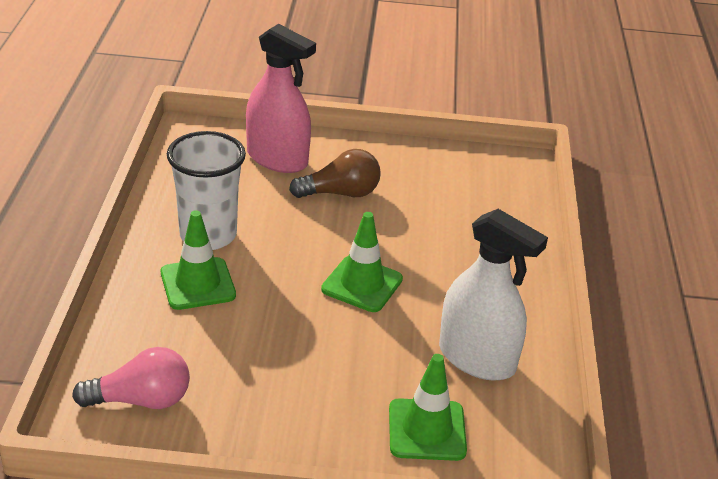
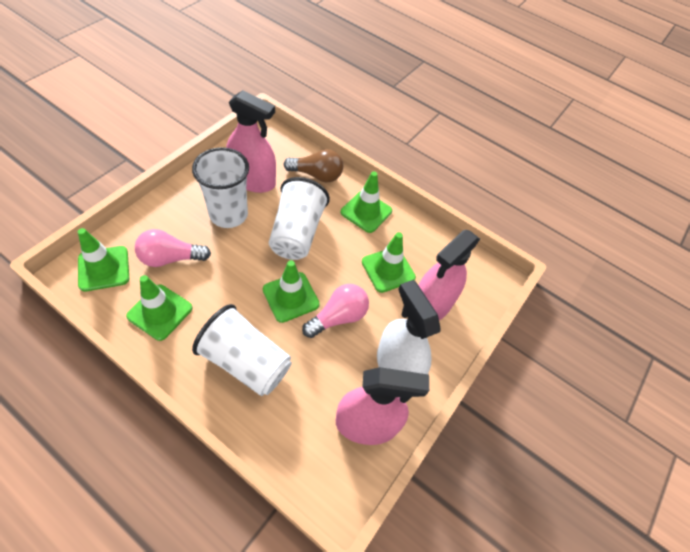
green traffic cone: [161,210,236,310] [321,212,403,312] [389,354,467,461] = 3 -> [78,228,129,292] [126,275,193,341] [263,260,320,323] [341,171,392,233] [362,232,416,293] = 5
pink light bulb: [72,347,190,409] = 1 -> [135,229,211,267] [302,284,369,338] = 2
pink spray bottle: [246,24,316,173] = 1 -> [226,90,276,193] [336,367,429,445] [418,230,480,320] = 3
white cup: [167,131,246,250] = 1 -> [192,147,249,228] [192,304,292,396] [269,177,330,260] = 3

